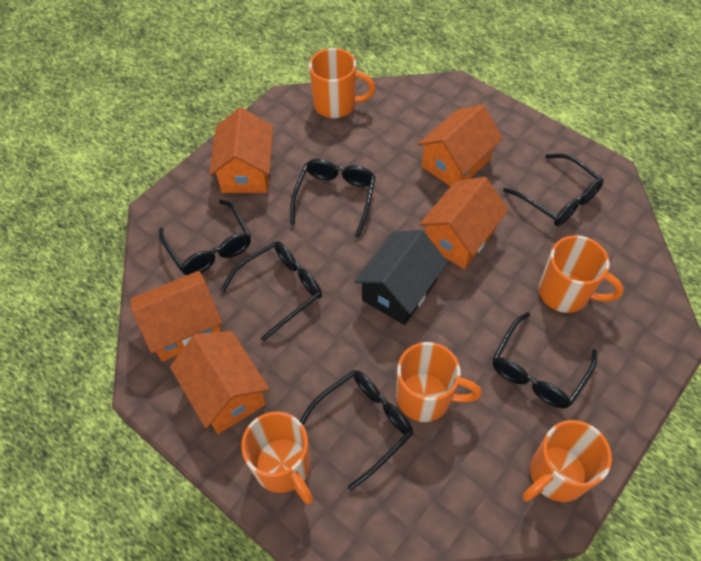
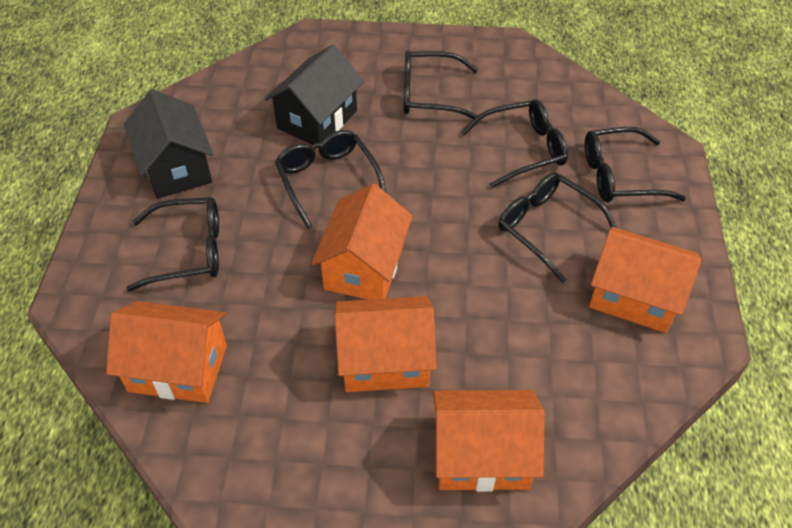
black house: [354,230,448,325] = 1 -> [124,89,214,199] [265,45,363,145] = 2
orange mug: [241,412,313,504] [309,48,376,118] [396,342,482,422] [522,420,612,502] [539,235,624,313] = 5 -> none = 0

